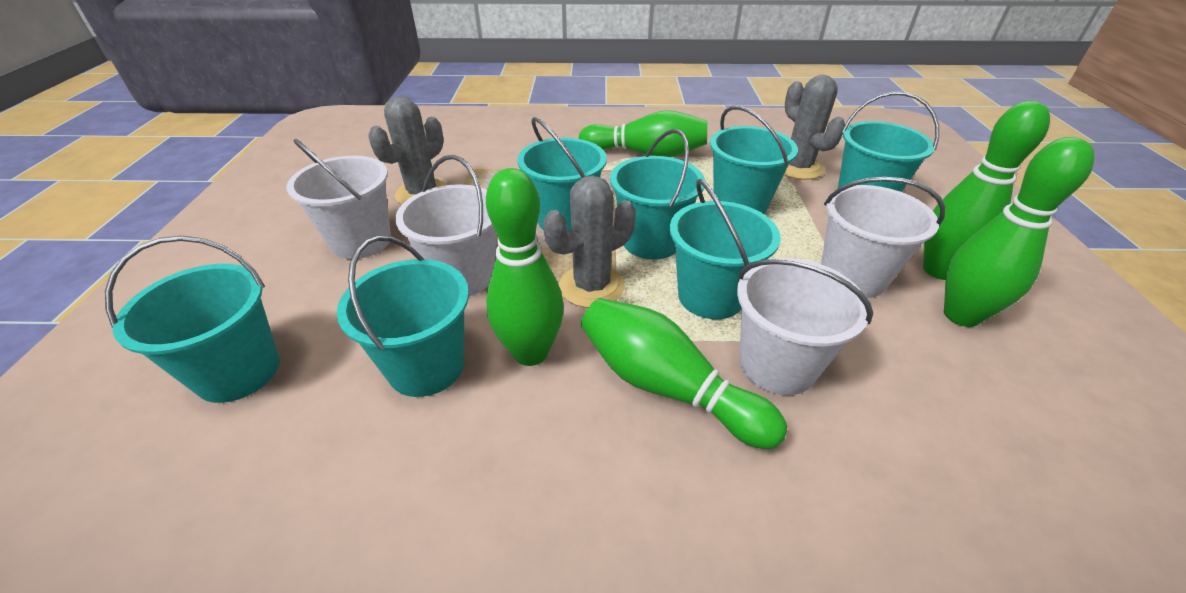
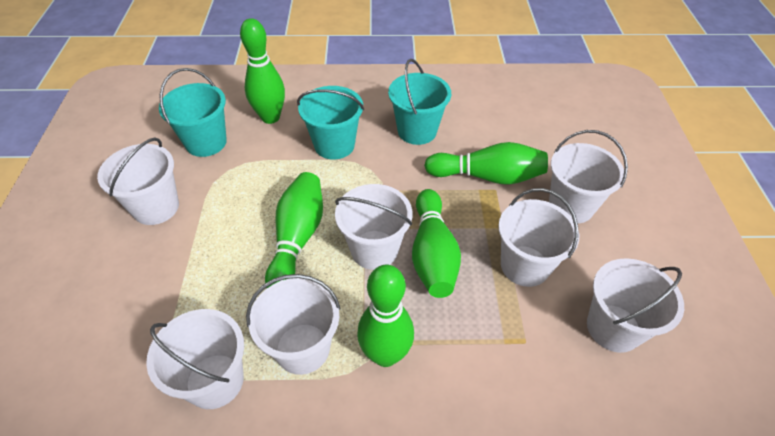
grey cactus: [368,96,447,204] [543,176,636,308] [784,75,845,180] = 3 -> none = 0
turquoise bucket: [105,236,280,403] [337,235,469,397] [517,117,607,231] [610,129,705,260] [670,179,780,319] [710,106,798,214] [838,92,939,192] = 7 -> [159,68,227,157] [297,86,364,160] [388,59,451,145] = 3
white bucket: [286,139,391,259] [395,155,496,296] [737,258,873,395] [821,177,945,298] = 4 -> [97,137,179,225] [146,309,244,409] [246,274,341,375] [335,184,412,270] [498,188,579,287] [549,130,628,224] [587,258,684,353] = 7

